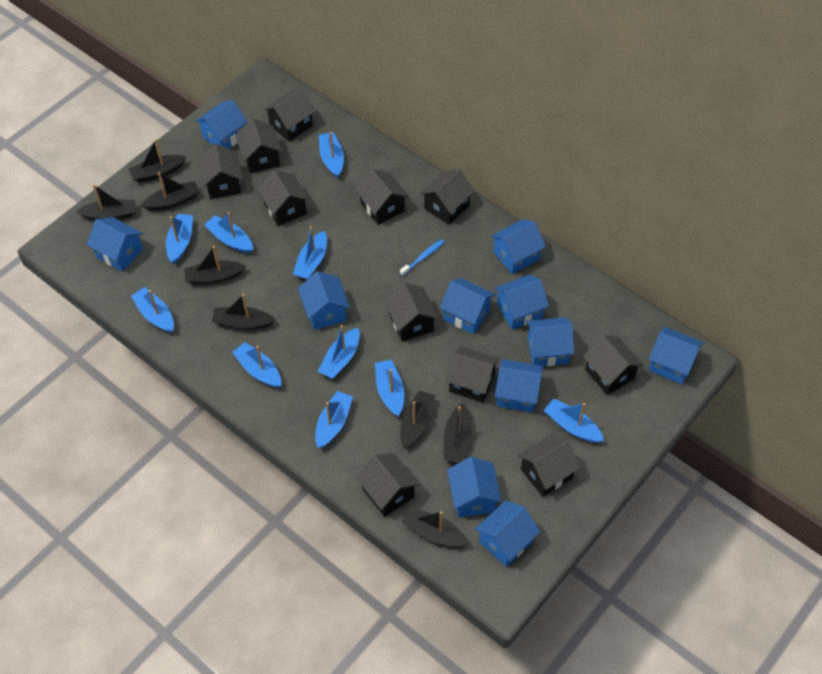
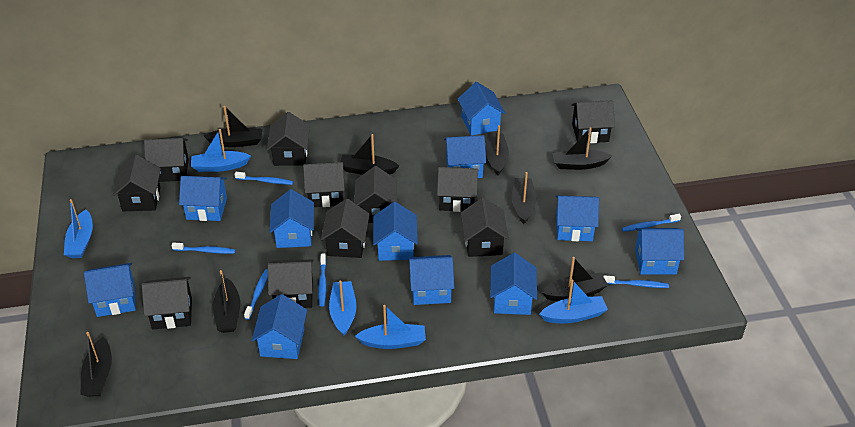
blue boat: [131,287,174,333] [166,214,193,264] [204,212,253,253] [232,342,281,388] [293,226,327,280] [315,391,353,448] [318,325,360,379] [319,132,344,178] [375,360,404,416] [544,399,604,443] = 10 -> [64,199,93,258] [191,129,251,172] [329,281,357,336] [355,305,426,349] [539,279,608,323] = 5
blue toothbrush: [400,239,445,276] = 1 -> [171,242,235,254] [235,172,293,185] [244,269,268,320] [318,253,327,306] [603,275,669,288] [622,214,681,232] = 6

